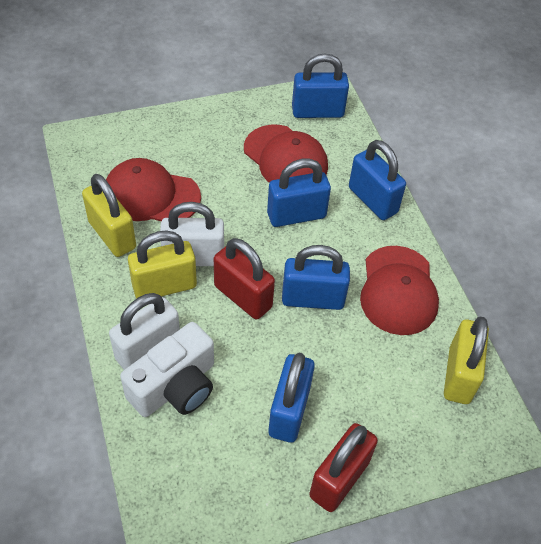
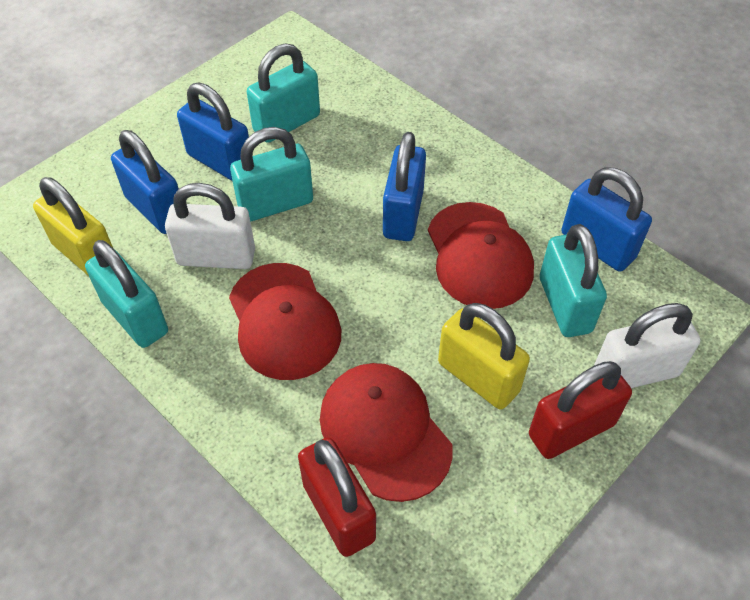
blue padlock: [267,158,331,227] [268,353,315,443] [282,245,350,310] [292,53,349,118] [349,140,406,220] = 5 -> [111,130,179,234] [177,83,249,181] [383,132,426,241] [562,167,652,271] = 4
turquoise padlock: none = 0 -> [85,240,168,348] [230,127,313,222] [247,43,320,143] [540,224,607,337] = 4
white camera: [120,322,214,417] = 1 -> none = 0
yellow padlock: [82,174,136,257] [128,230,197,299] [444,317,489,404] = 3 -> [33,177,113,276] [438,303,530,409] = 2

